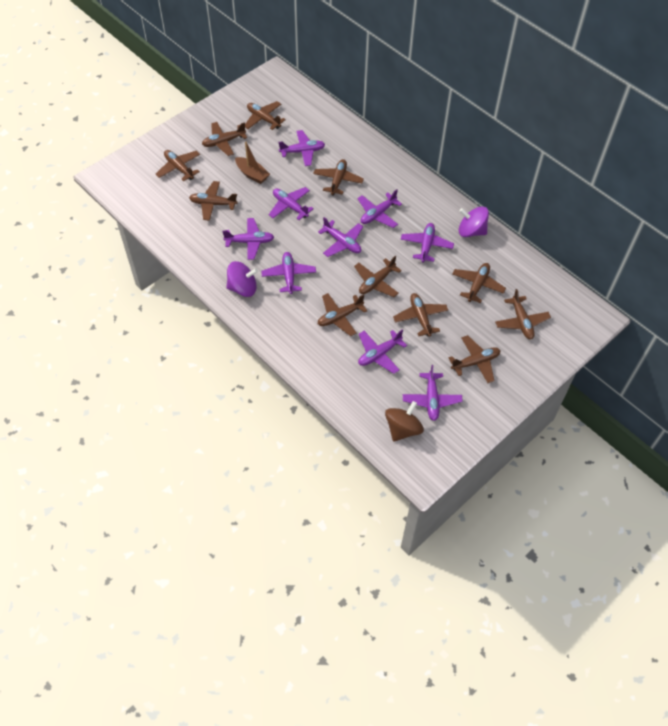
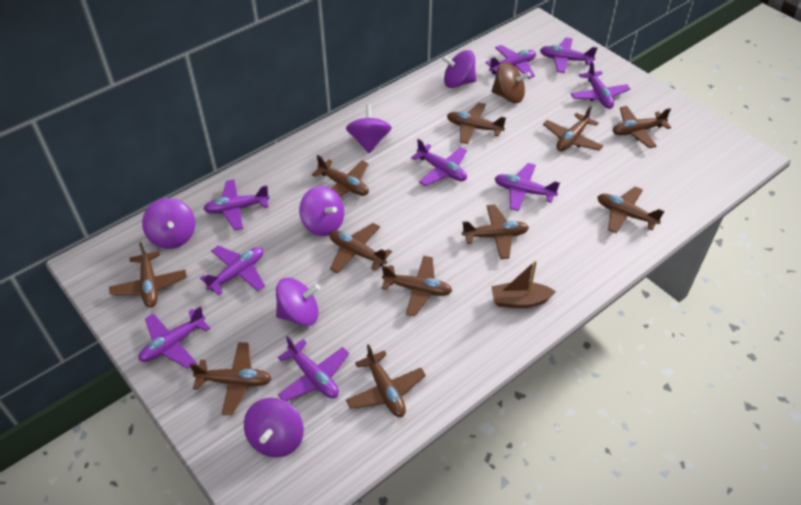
purple spinning top: [226,261,258,297] [459,206,489,237] = 2 -> [142,198,195,249] [244,398,304,458] [276,278,320,326] [299,186,344,236] [346,104,392,153] [442,50,476,88] = 6

